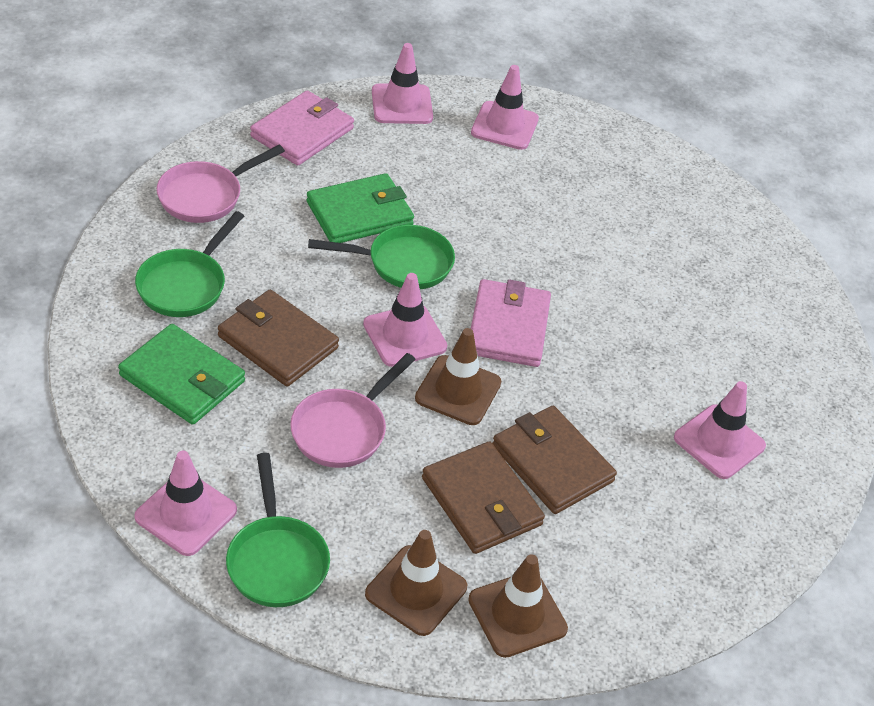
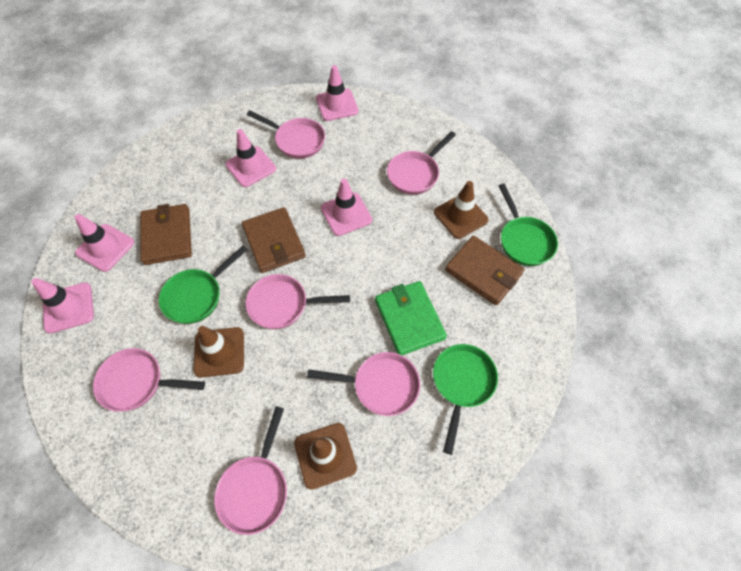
green wallet: [118,324,245,425] [307,173,414,243] = 2 -> [375,281,447,355] = 1
pink pan: [156,145,285,223] [290,353,416,468] = 2 -> [93,348,205,412] [214,406,287,535] [246,274,350,329] [247,110,325,159] [307,352,420,416] [387,131,456,195] = 6
pink wallet: [250,90,354,166] [471,279,551,367] = 2 -> none = 0

